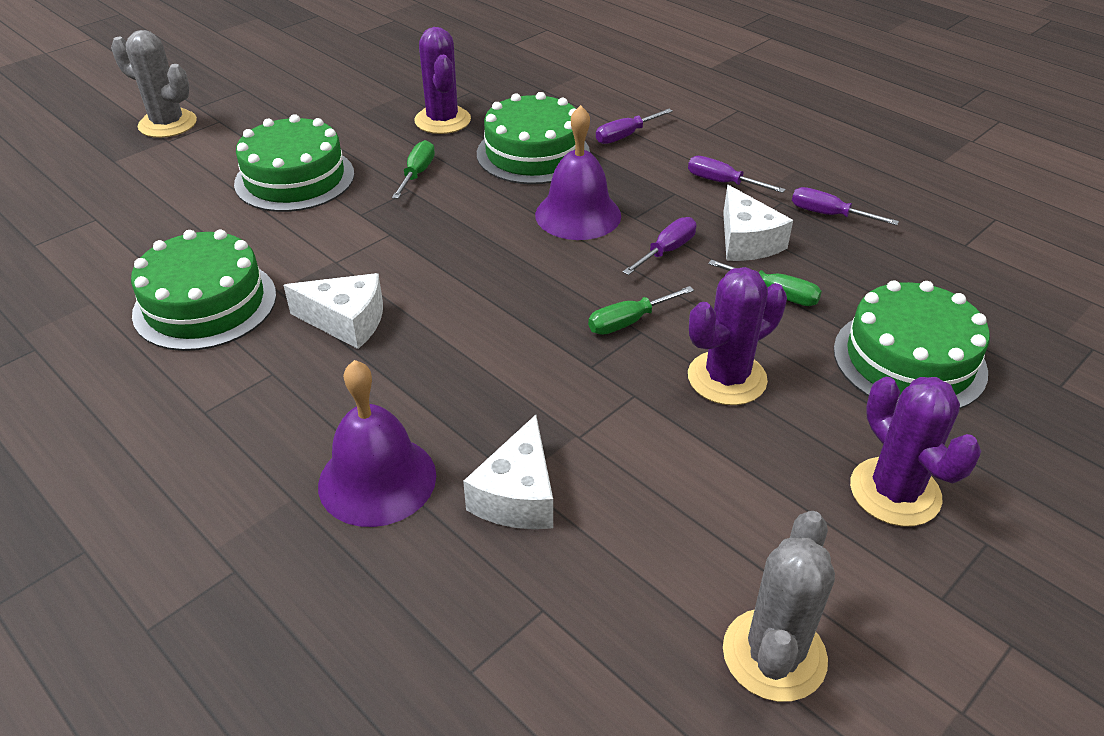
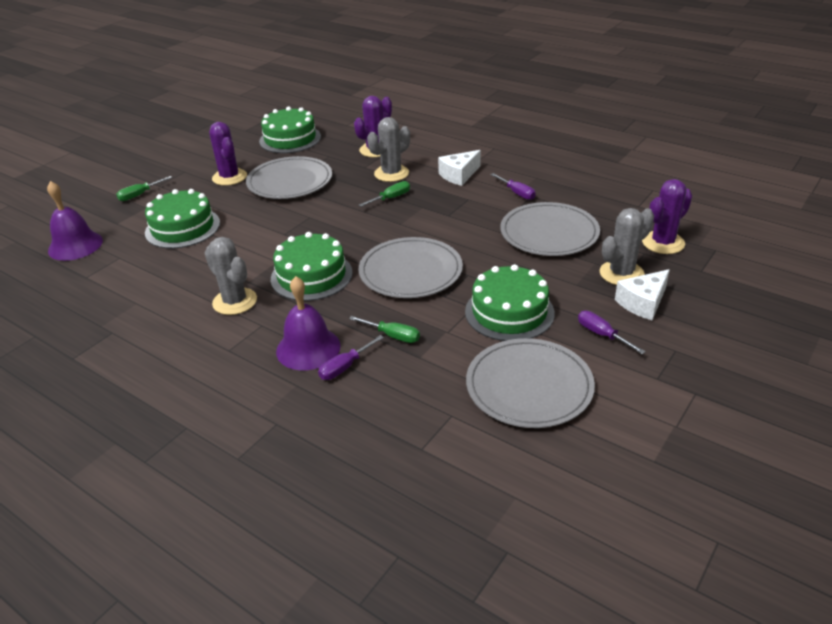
grey cactus: [111,30,197,138] [723,511,835,702] = 2 -> [205,237,257,315] [367,117,410,182] [600,208,654,285] = 3
grey plate: none = 0 -> [246,156,332,199] [359,237,463,298] [466,338,595,428] [500,202,600,256] = 4
purple screwdriver: [596,109,673,144] [623,217,696,275] [688,156,785,193] [792,187,899,225] = 4 -> [318,335,384,380] [490,173,536,200] [578,311,646,354] = 3
white cheese: [283,273,383,349] [463,415,553,529] [723,185,793,261] = 3 -> [438,150,481,186] [615,269,670,320] = 2

